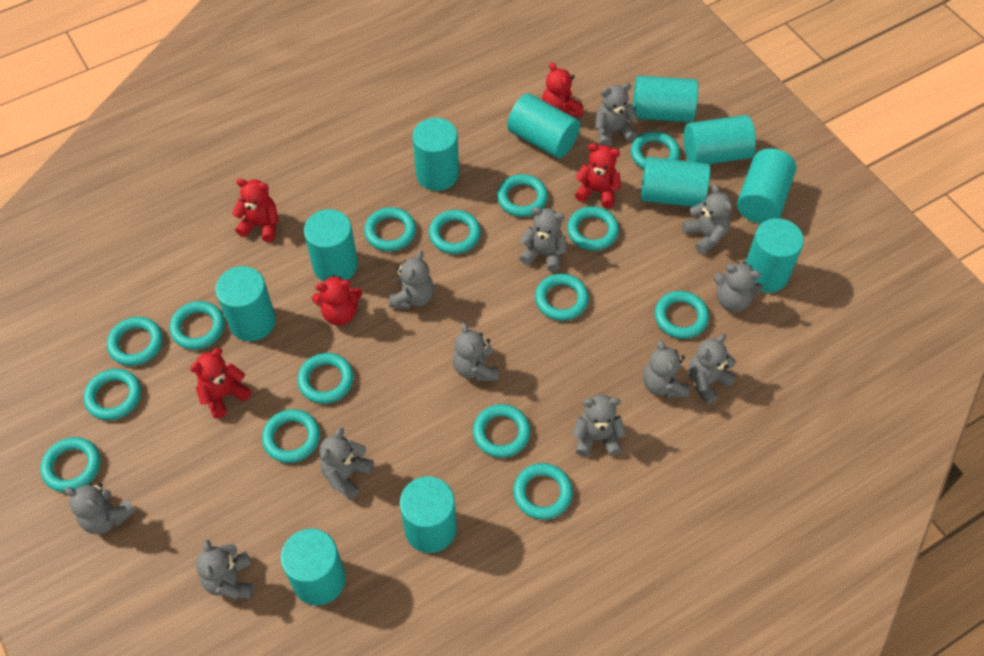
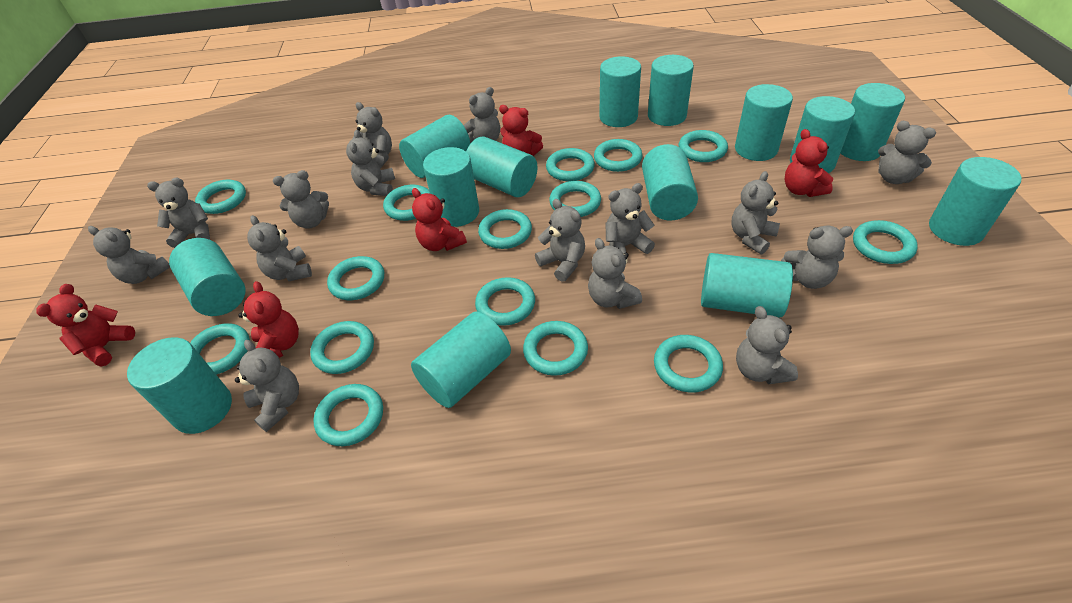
grey teddy bear: [64,483,136,534] [196,539,254,600] [319,428,374,500] [389,251,434,309] [452,323,498,381] [520,207,567,272] [572,394,626,456] [595,83,638,146] [643,340,689,398] [682,185,733,254] [688,334,737,405] [713,262,763,312] = 12 -> [88,226,170,284] [147,177,210,248] [235,340,299,432] [247,215,312,281] [273,170,329,229] [346,130,395,196] [352,102,392,169] [464,87,500,143] [535,199,585,282] [588,238,642,309] [605,183,655,258] [732,171,780,254] [736,306,798,384] [781,226,853,289] [878,121,936,184] = 15
turquoise cylinder: [215,266,276,341] [281,529,346,605] [304,209,358,281] [400,476,457,553] [412,118,459,191] [507,93,580,158] [633,76,698,122] [641,157,710,207] [684,115,756,164] [737,148,796,224] [746,218,804,293] = 11 -> [127,337,232,434] [169,238,246,316] [399,115,470,178] [411,311,511,408] [423,147,479,227] [466,136,538,197] [599,56,641,127] [642,144,698,221] [648,55,694,126] [701,253,793,318] [735,84,793,161] [790,96,855,173] [841,83,905,161] [929,157,1022,246] = 14

